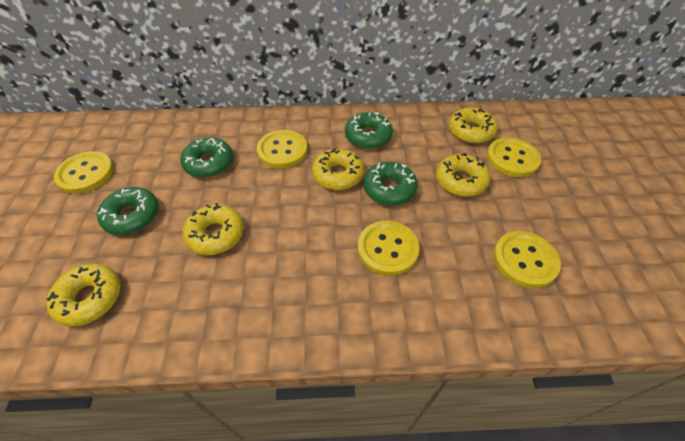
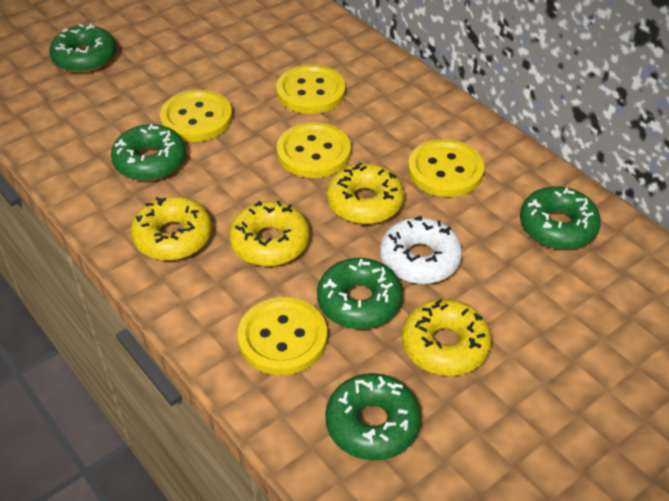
green donut: [97,187,159,235] [180,137,233,178] [345,112,393,149] [363,162,418,206] = 4 -> [49,23,116,73] [111,124,186,181] [317,258,403,329] [325,373,421,460] [520,186,601,249] = 5
white donut: none = 0 -> [380,216,462,284] = 1
yellow donut: [46,263,121,327] [183,203,244,255] [312,148,364,190] [436,153,490,197] [449,107,498,144] = 5 -> [131,196,212,260] [229,201,309,266] [327,163,404,224] [402,299,492,376] = 4

